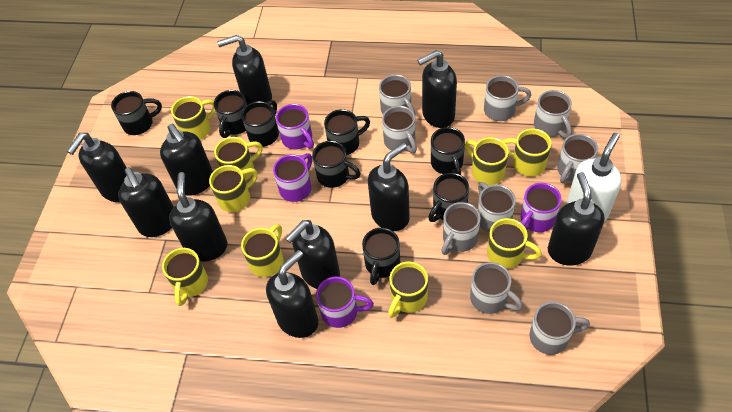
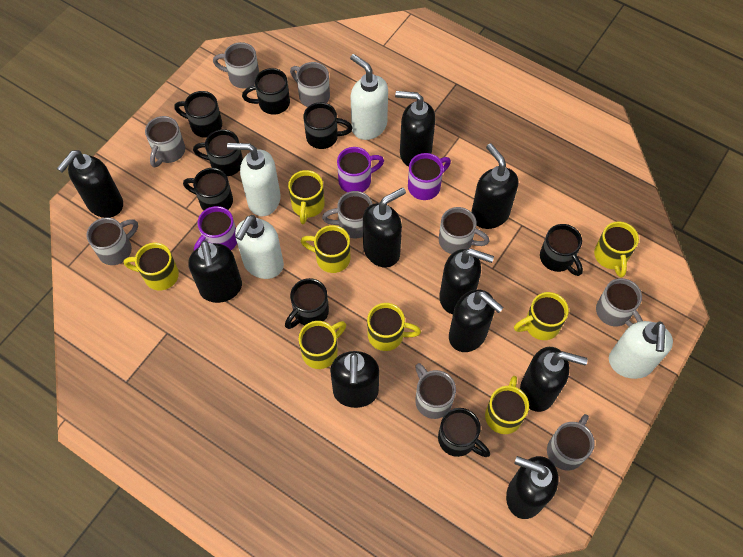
purple mug: [273,153,312,202] [276,104,314,149] [316,277,374,328] [521,183,562,232] = 4 -> [194,206,237,251] [337,147,384,192] [408,153,451,200] = 3
white soap dispenser: [566,133,622,221] = 1 -> [227,143,281,216] [235,215,284,279] [350,54,388,140] [609,321,673,379] = 4
yellow mug: [162,248,208,306] [171,96,216,140] [209,165,258,212] [214,137,263,181] [241,224,283,277] [388,262,428,318] [465,137,509,185] [487,218,542,269] [502,129,551,176] = 9 -> [124,243,179,291] [288,170,325,224] [298,321,346,369] [301,225,350,273] [367,303,421,351] [485,376,529,434] [514,292,569,340] [594,222,639,278] = 8

